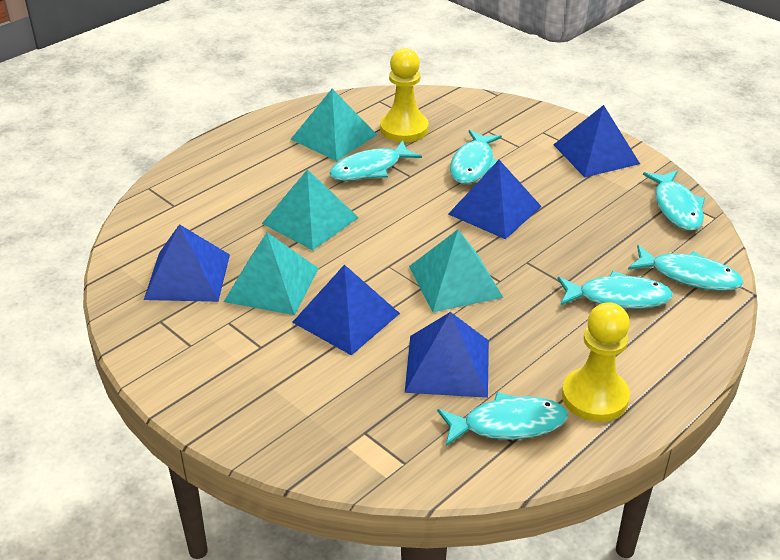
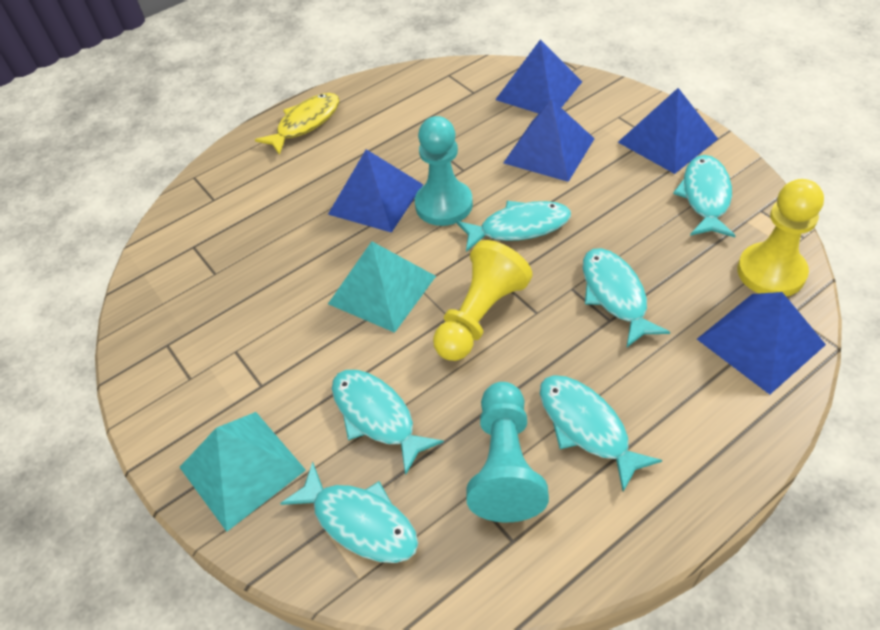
turquoise pawn: none = 0 -> [415,116,473,226] [466,382,549,522] = 2
turquoise pyramid: [224,232,319,315] [262,169,359,250] [291,89,377,161] [409,229,504,312] = 4 -> [179,412,306,532] [328,241,436,333] = 2
yellow fish: none = 0 -> [255,93,339,155] = 1

